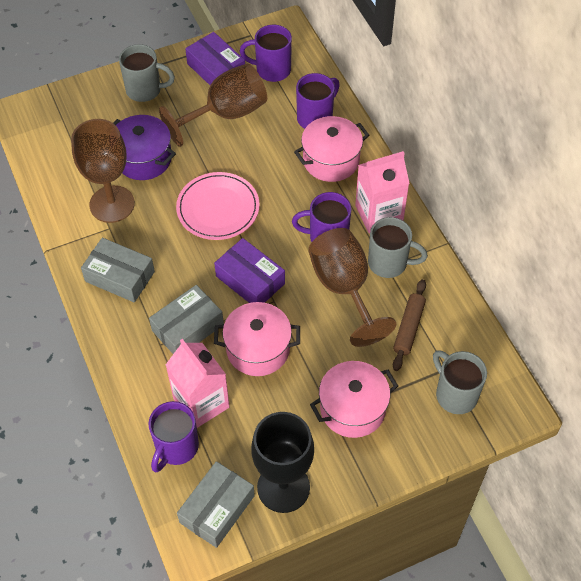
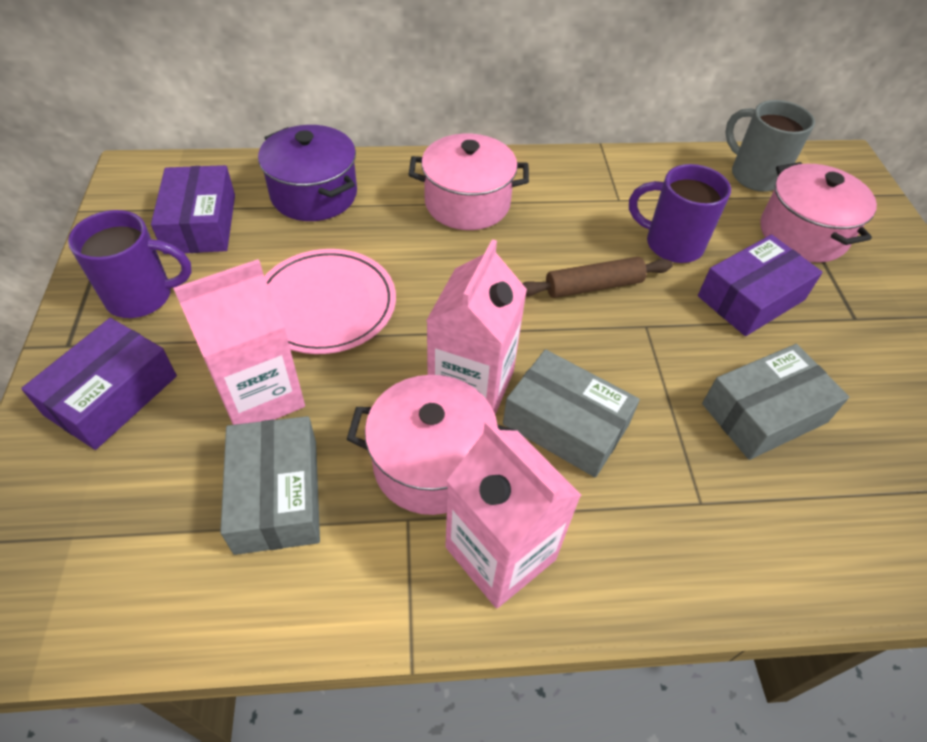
black goblet: [251,412,314,513] = 1 -> none = 0
brown goblet: [71,119,135,223] [159,64,267,147] [308,228,396,347] = 3 -> none = 0
grey mug: [119,44,175,102] [368,217,428,278] [433,350,487,414] = 3 -> [725,100,815,192] = 1
pink carton: [166,339,230,428] [355,151,410,234] = 2 -> [173,259,305,425] [426,239,527,415] [445,419,582,608] = 3
purple box: [185,32,245,85] [214,238,285,303] = 2 -> [21,318,177,450] [151,165,235,254] [698,234,823,336] = 3
purple mug: [149,401,199,472] [240,25,292,82] [292,192,351,242] [296,73,340,129] = 4 -> [68,210,192,318] [629,164,731,263] = 2

